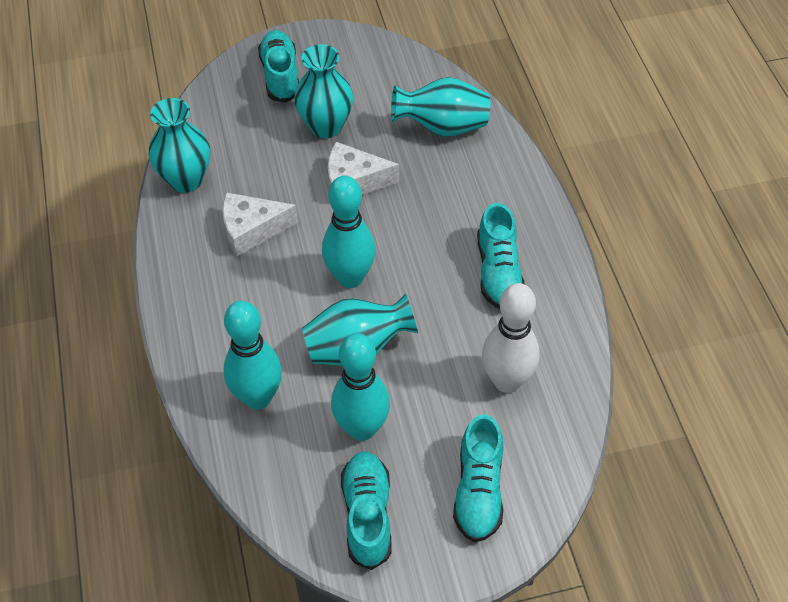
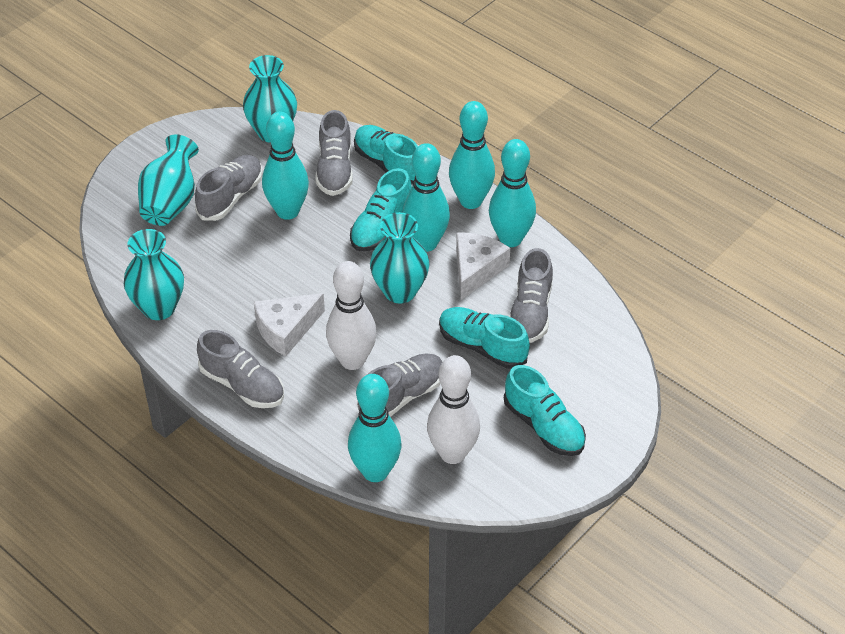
grey shoe: none = 0 -> [195,155,263,221] [197,330,284,408] [315,110,353,196] [357,353,443,417] [509,248,553,343] = 5
turquoise bowling pin: [224,301,282,410] [322,176,376,288] [331,333,390,441] = 3 -> [262,112,309,220] [348,374,402,482] [403,143,450,252] [449,101,495,209] [489,139,536,247] = 5
white bowling pin: [482,283,540,393] = 1 -> [326,261,377,370] [427,355,480,464] = 2

